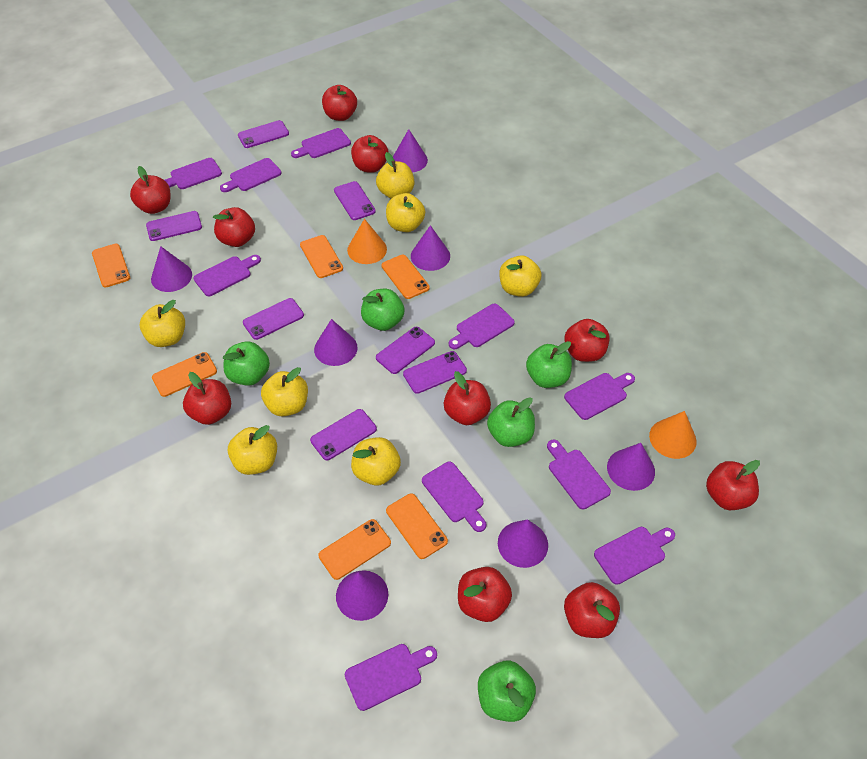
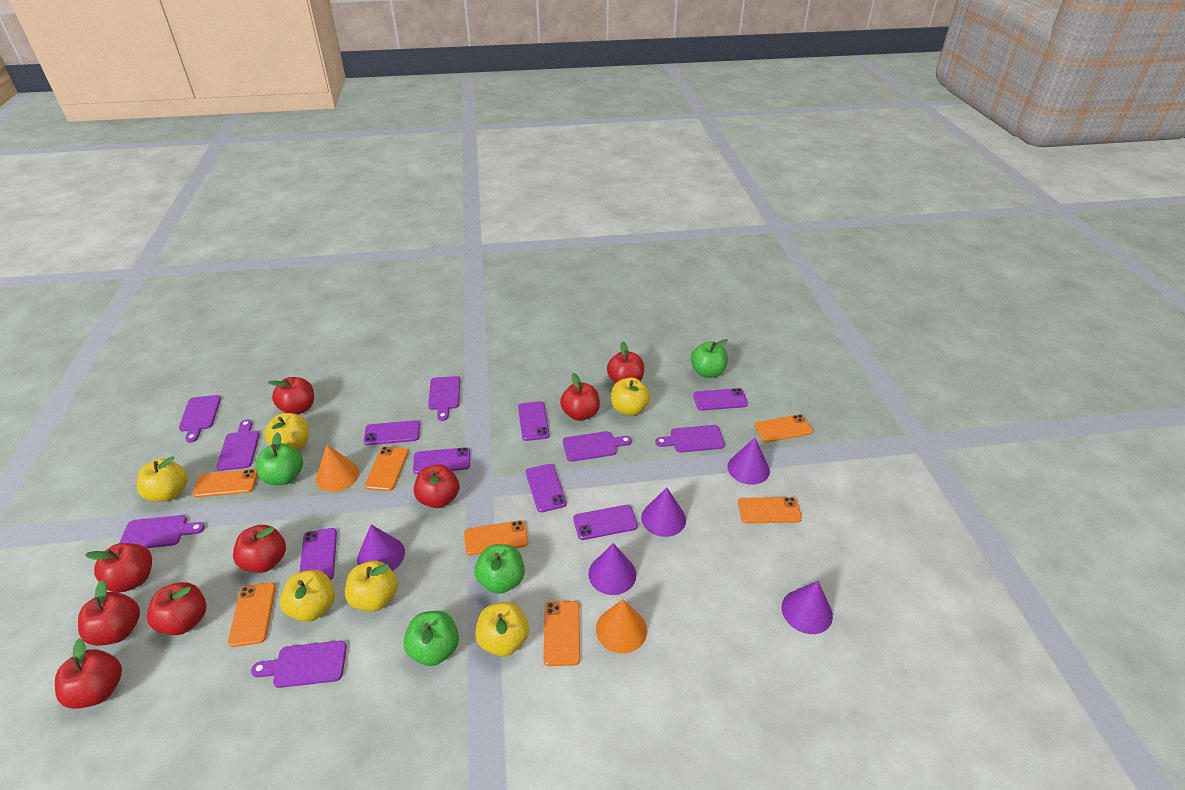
green apple: [223,342,270,386] [361,289,404,331] [478,661,536,722] [487,397,535,447] [526,341,572,388] = 5 -> [257,432,303,485] [403,611,459,666] [474,544,525,594] [691,339,728,378] = 4
orange phone: [92,244,130,288] [152,352,217,397] [300,235,343,278] [318,519,391,580] [381,255,430,299] [386,493,448,559] = 6 -> [192,469,258,498] [228,582,276,647] [365,446,408,491] [464,520,528,556] [543,601,580,666] [738,497,802,524] [754,414,813,442] = 7
purple cone: [151,246,192,292] [314,319,358,366] [336,570,388,621] [393,129,428,172] [411,225,450,271] [498,519,548,568] [607,443,655,491] = 7 -> [357,525,405,571] [588,543,636,595] [641,487,686,537] [727,438,770,485] [782,581,833,634] = 5
purple cutting board: [165,158,222,189] [193,255,261,296] [220,158,281,192] [291,128,351,158] [345,644,437,711] [422,462,486,532] [449,304,515,349] [547,440,611,509] [564,373,635,420] [594,527,675,585] = 10 -> [119,515,205,548] [179,395,221,443] [217,420,260,471] [251,641,347,688] [428,376,460,421] [563,431,632,462] [655,425,725,453] = 7
red apple: [130,166,170,214] [183,372,231,425] [213,207,255,247] [322,85,357,121] [351,135,388,173] [444,371,491,425] [458,567,512,622] [564,319,610,362] [564,582,620,638] [706,460,760,510] = 10 -> [55,638,122,709] [78,580,140,646] [85,543,152,593] [147,582,206,635] [233,525,286,573] [268,377,314,415] [414,464,459,508] [560,373,600,421] [607,341,644,384] = 9
yellow apple: [140,300,185,347] [228,425,277,475] [261,367,308,416] [351,437,401,485] [376,152,414,198] [386,193,425,232] [499,255,542,297] = 7 -> [137,456,188,502] [264,413,309,450] [280,570,335,622] [345,561,398,612] [475,602,529,657] [611,377,650,416] = 6

